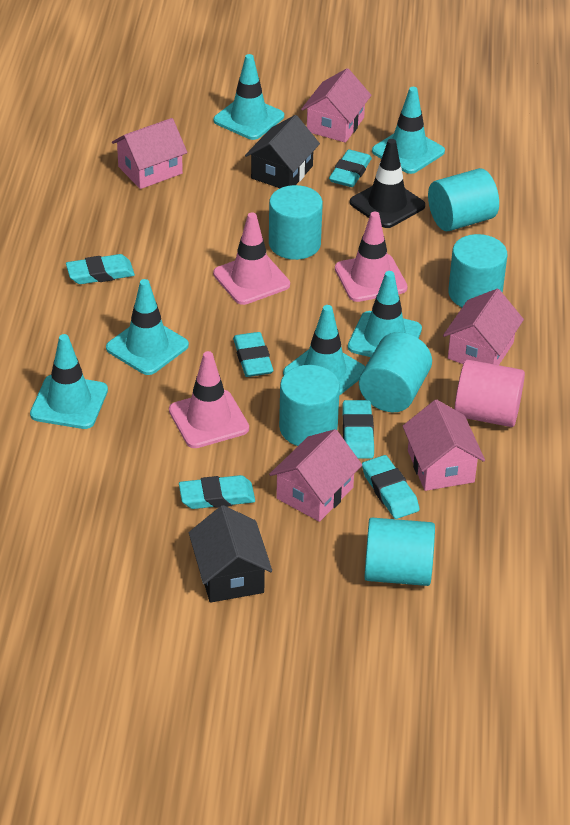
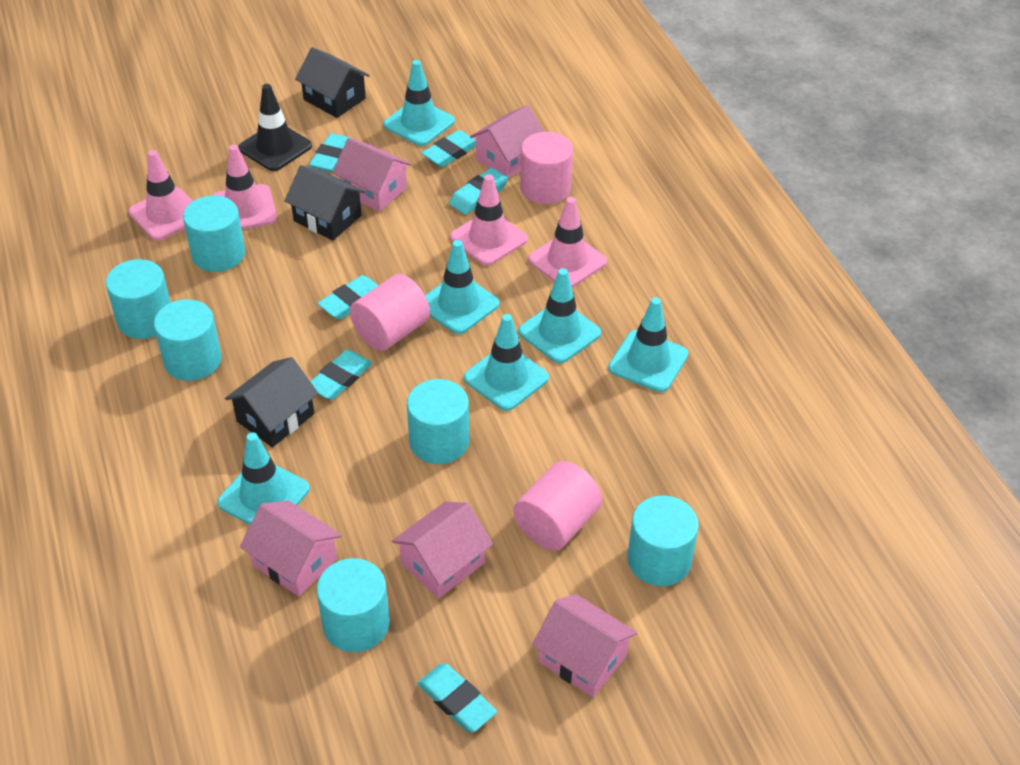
black house: [189,505,272,603] [245,115,320,188] = 2 -> [225,357,319,447] [284,165,366,240] [295,47,370,118] = 3
pink cylinder: [454,360,525,427] = 1 -> [350,274,430,351] [514,461,602,551] [520,132,573,204] = 3
pink traffic cone: [169,351,249,448] [213,213,290,305] [335,212,408,302] = 3 -> [128,150,193,241] [212,145,277,229] [450,174,528,266] [528,197,607,288] = 4

